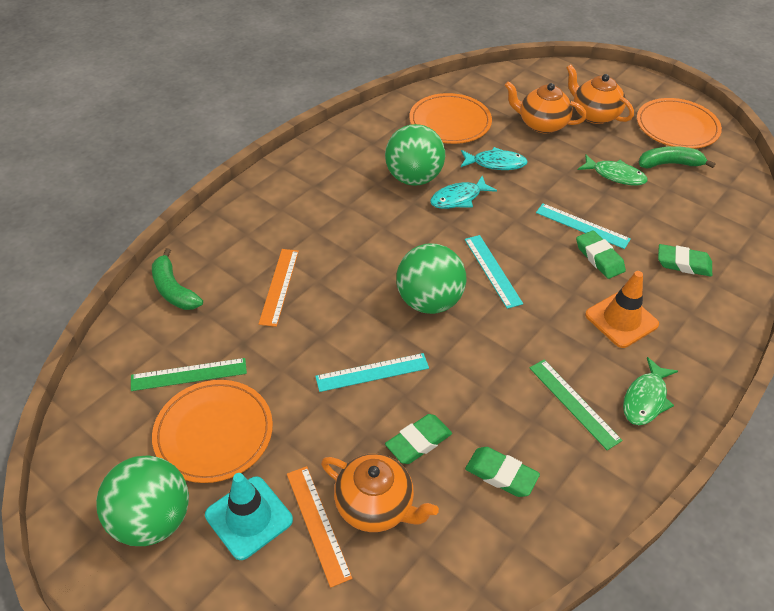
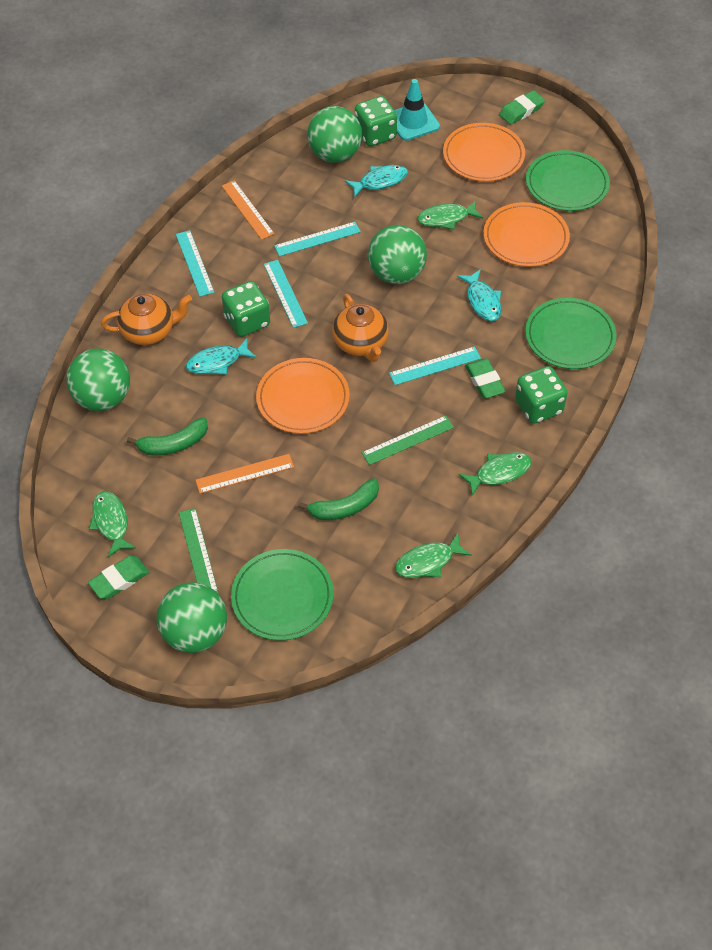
green ball: [96,455,189,546] [385,124,445,186] [396,244,467,314] = 3 -> [66,349,130,411] [157,582,227,653] [307,106,362,163] [368,225,427,284] = 4
green dice: none = 0 -> [222,281,270,337] [355,96,397,147] [515,366,567,424] = 3
green eraser: [385,414,452,464] [465,447,540,497] [576,230,626,279] [658,244,712,277] = 4 -> [88,556,149,599] [465,359,506,398] [499,90,545,125] = 3
green fish: [578,155,648,185] [623,357,678,425] = 2 -> [89,491,136,557] [395,533,471,578] [417,200,483,230] [459,452,532,496] = 4
green plate: none = 0 -> [231,549,334,641] [525,298,616,369] [526,150,610,211] = 3
orange teapot: [321,454,439,532] [505,81,587,133] [566,65,634,124] = 3 -> [101,294,192,345] [332,294,389,362] = 2
orange traffic cone: [585,271,659,348] = 1 -> none = 0
turquoise fish: [430,176,497,209] [461,147,528,170] = 2 -> [186,338,257,375] [345,165,408,198] [457,269,502,321] = 3
turquoise ruler: [315,353,429,392] [465,235,523,309] [536,203,631,249] = 3 -> [176,230,214,297] [264,260,308,328] [274,222,361,256] [389,346,481,385] = 4

